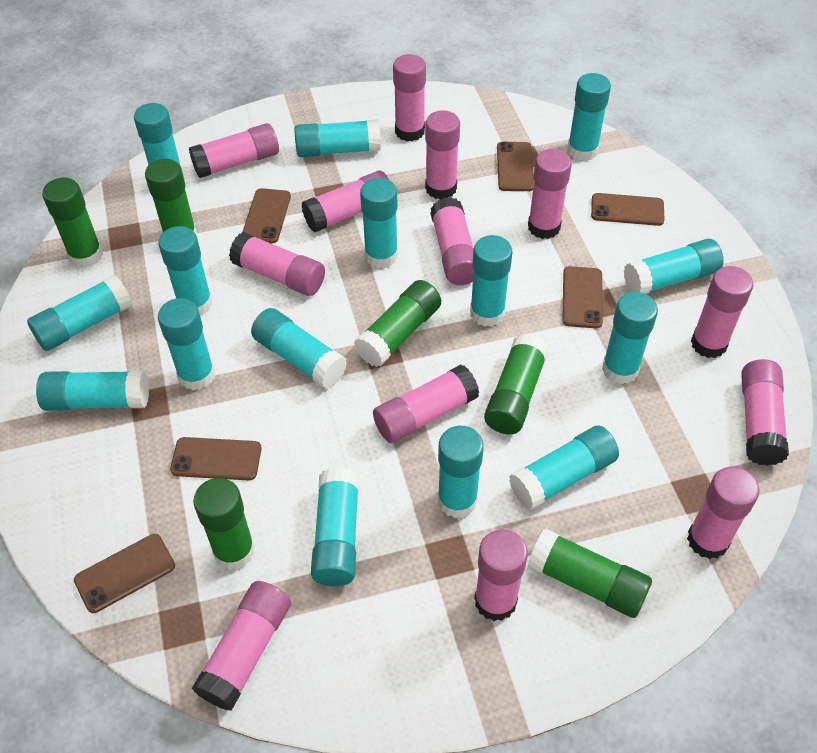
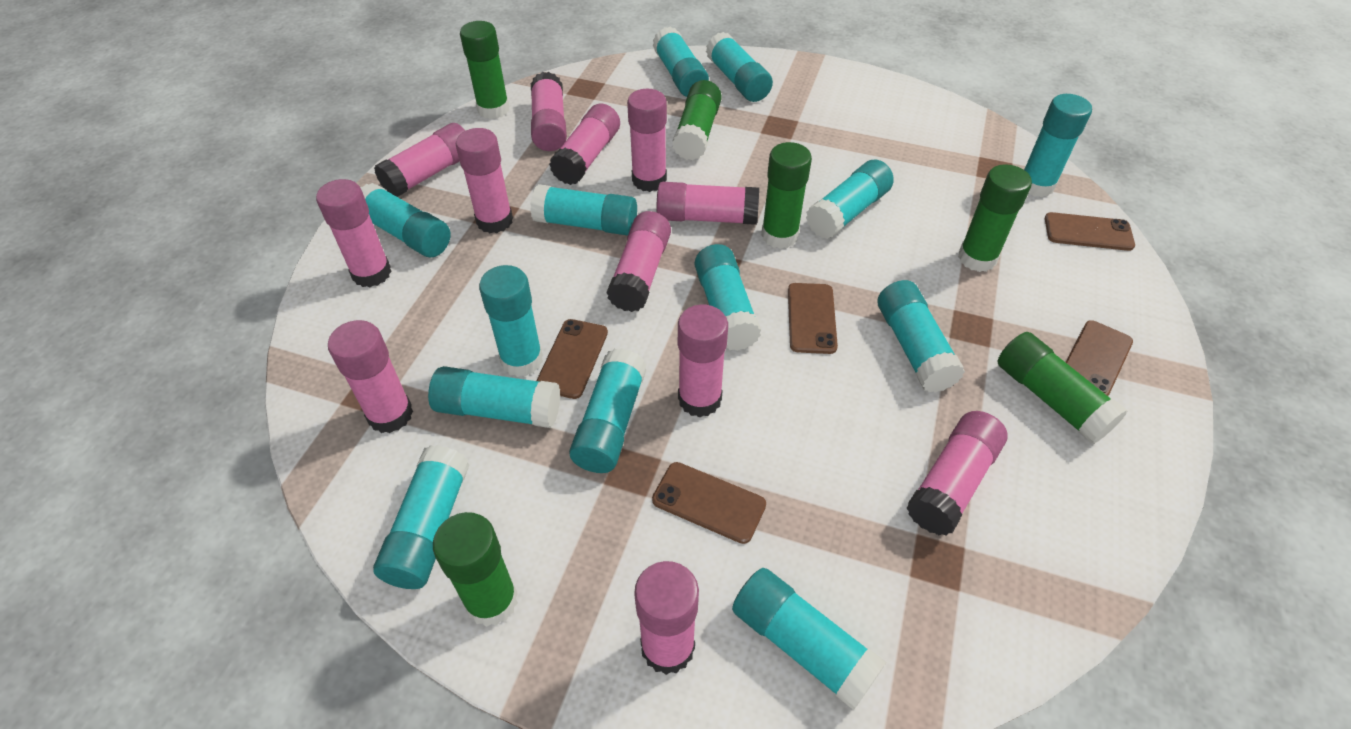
brown phone: [74,534,175,613] [170,437,262,480] [243,188,291,243] [497,142,534,191] [562,266,603,328] [591,193,665,226] = 6 -> [536,319,608,399] [652,462,766,544] [788,283,838,354] [1045,212,1135,251] [1066,320,1133,396] = 5
pink glue stick: [189,123,279,178] [192,581,291,711] [229,232,325,296] [301,171,389,233] [373,365,479,443] [393,54,426,141] [425,110,460,199] [430,197,474,285] [474,529,528,621] [528,149,572,239] [687,466,759,559] [691,266,753,358] [741,359,789,466] = 13 -> [316,179,392,287] [328,320,413,433] [374,123,465,197] [456,128,513,233] [531,72,567,151] [549,104,620,185] [606,211,671,312] [627,89,667,192] [634,561,699,675] [657,182,759,225] [678,304,728,417] [907,411,1008,536] = 12
turquoise glue stick: [27,275,132,351] [36,370,149,411] [134,103,184,177] [158,226,212,315] [158,298,215,390] [251,308,347,389] [294,119,381,157] [311,467,359,586] [360,178,398,268] [438,426,484,518] [470,235,513,327] [509,426,619,510] [567,73,611,161] [602,292,658,384] [624,239,724,294] = 15 -> [360,183,451,257] [373,445,470,589] [428,366,560,428] [479,265,543,377] [530,184,637,236] [569,348,647,473] [653,27,709,97] [695,244,761,351] [706,32,773,102] [732,568,887,710] [806,160,894,239] [878,280,965,393] [1024,94,1092,197] = 13

